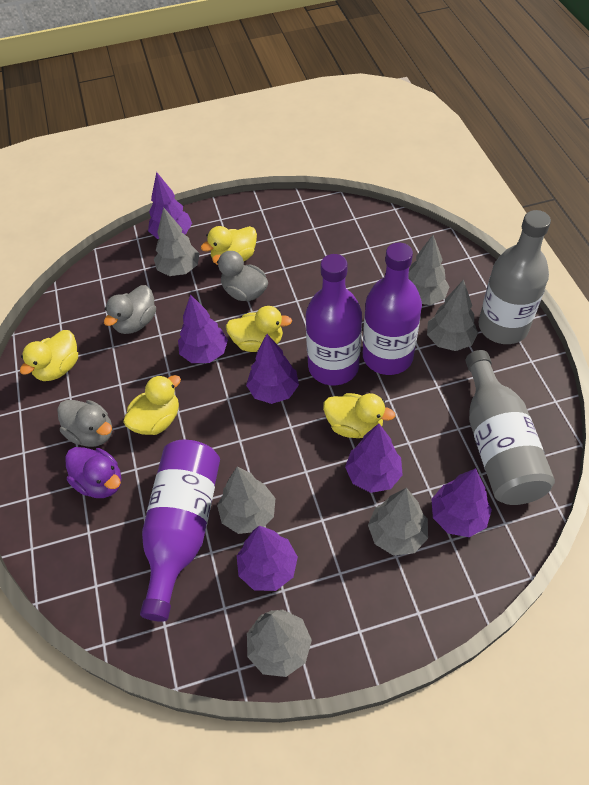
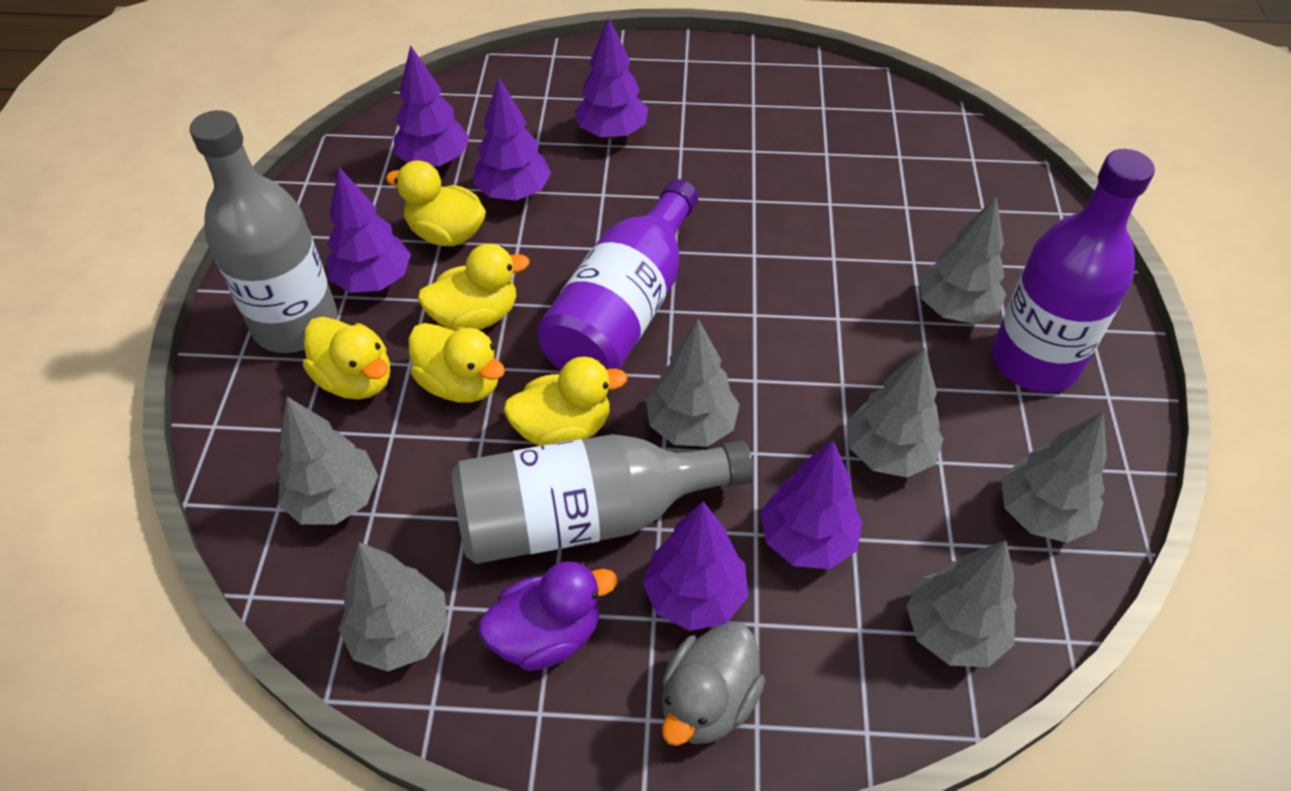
grey duck: [57,400,112,447] [104,285,156,334] [212,251,268,301] = 3 -> [662,622,765,746] = 1
grey tree: [154,207,200,276] [217,466,276,534] [247,609,312,677] [368,488,428,555] [408,235,450,305] [427,280,478,351] = 6 -> [277,397,378,524] [338,542,448,672] [646,319,740,447] [847,348,943,478] [906,540,1017,667] [920,197,1006,324] [1001,412,1107,543] = 7
purple bottle: [140,440,220,622] [306,254,362,385] [363,242,422,375] = 3 -> [537,179,698,370] [992,149,1155,392] = 2

